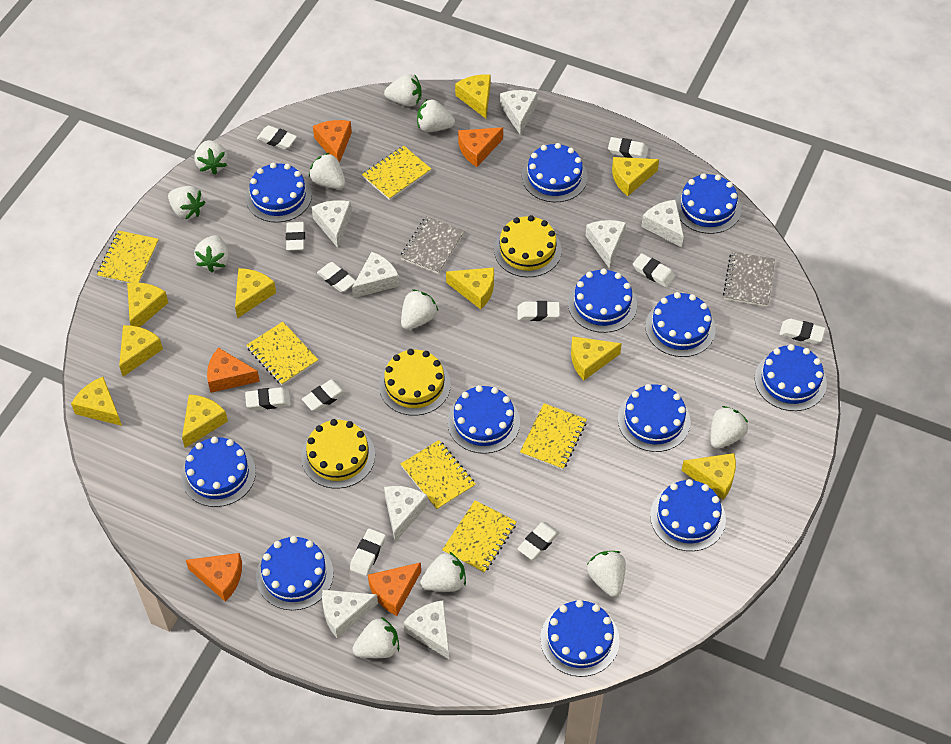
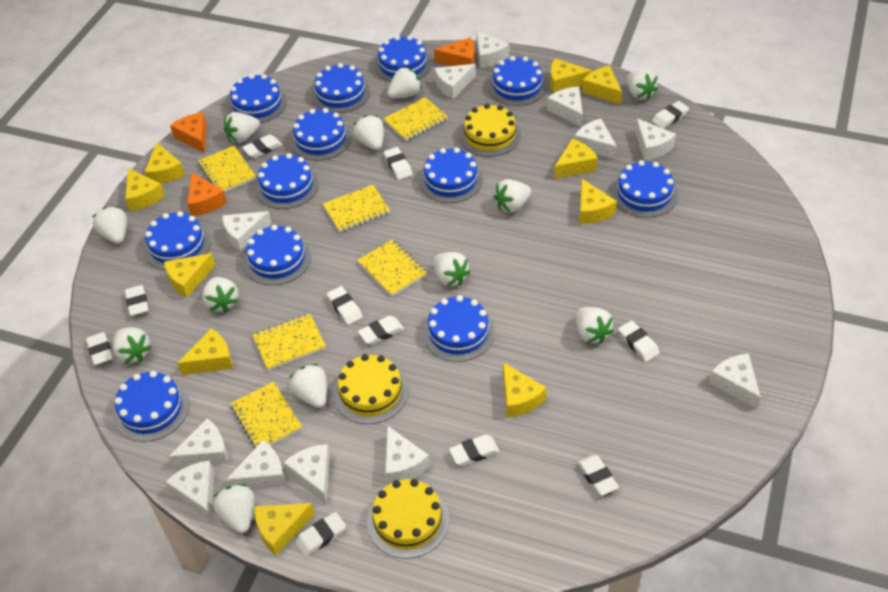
grey notebook: [400,216,464,274] [723,251,775,307] = 2 -> none = 0
orange cheese: [186,553,242,602] [207,347,260,393] [313,120,352,163] [368,562,421,616] [458,127,503,167] = 5 -> [170,112,207,153] [187,173,227,216] [434,38,475,66] = 3
white cheese: [311,200,352,248] [322,590,378,639] [352,252,399,298] [384,486,428,542] [403,600,449,659] [500,90,538,135] [585,220,626,269] [641,200,684,247] = 8 -> [166,460,214,520] [168,418,228,468] [222,211,272,252] [226,440,286,489] [283,444,330,504] [385,425,430,484] [435,64,476,99] [476,30,509,68] [547,87,583,127] [575,119,617,159] [635,119,676,161] [709,354,761,409] = 12
white strawberry: [168,186,205,219] [194,140,228,175] [194,235,229,272] [309,153,346,189] [352,617,399,658] [384,74,422,107] [401,289,438,330] [417,99,455,132] [420,551,466,592] [587,551,626,597] [710,406,748,448] = 11 -> [92,206,127,244] [113,327,151,364] [202,277,239,313] [213,484,255,533] [224,112,260,143] [289,364,327,408] [353,115,384,150] [387,67,422,99] [434,252,470,286] [494,179,531,213] [576,307,614,344] [627,69,658,100] = 12

